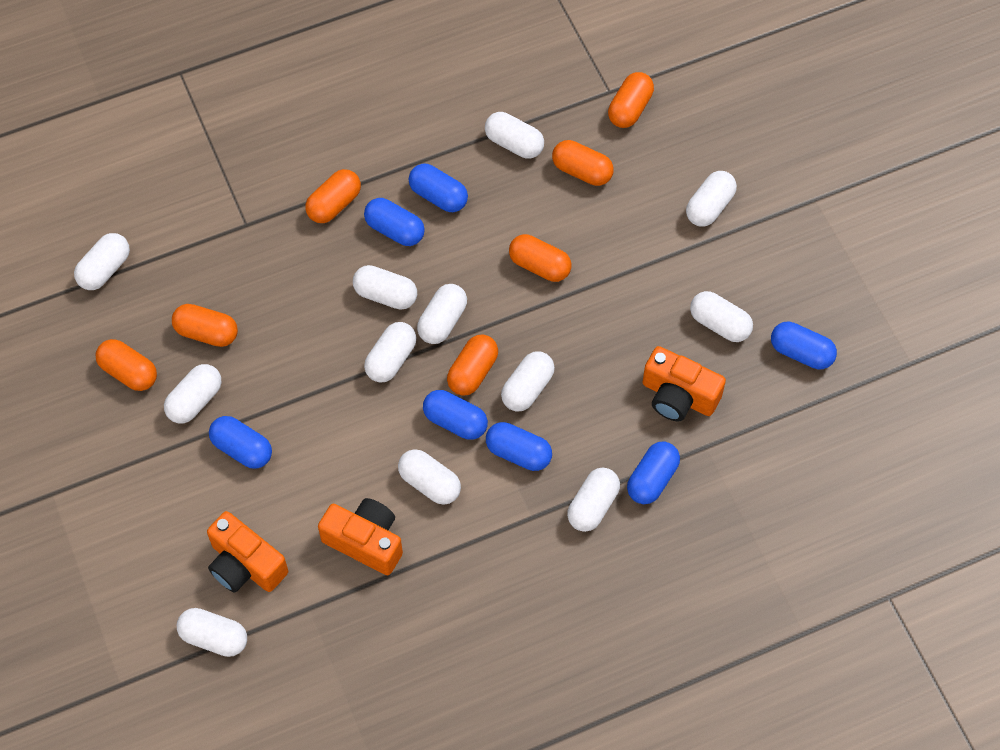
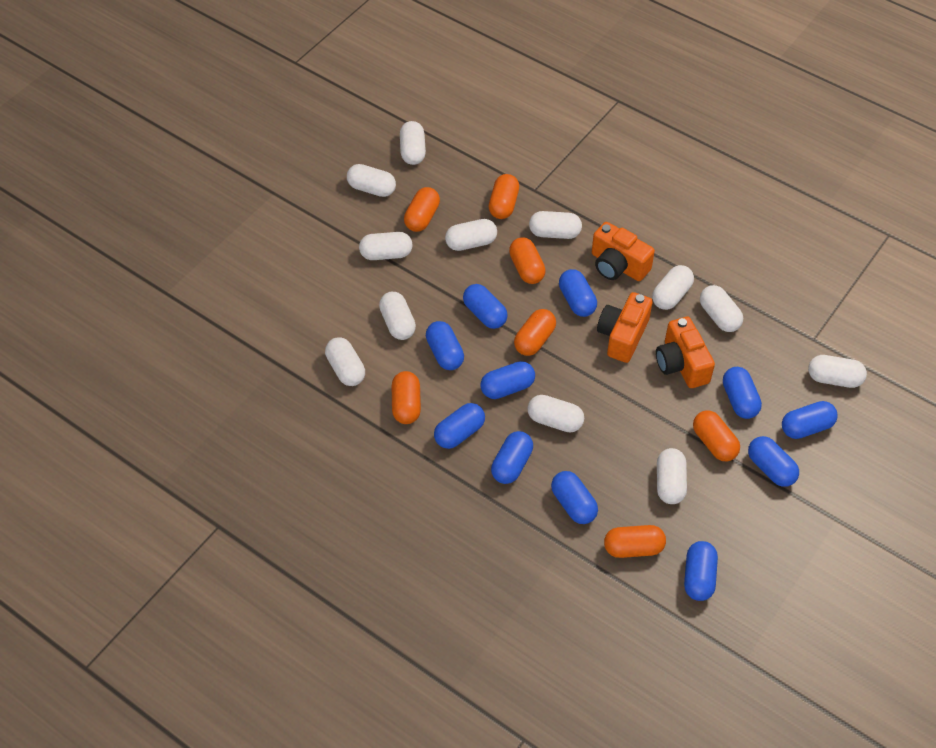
blue capsule: [209,416,272,469] [364,198,425,246] [409,164,468,212] [423,390,488,440] [486,422,552,471] [627,441,680,504] [771,322,837,369] = 7 -> [426,321,464,370] [434,403,485,449] [463,284,508,329] [480,361,535,399] [491,431,533,484] [551,471,598,524] [559,269,597,317] [684,541,718,601] [723,367,762,419] [748,436,799,487] [782,401,838,439] = 11

